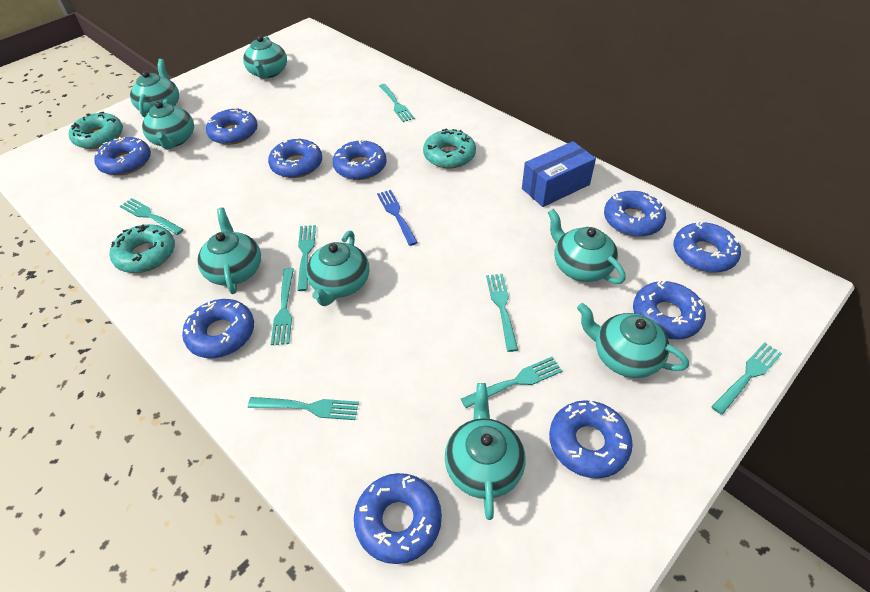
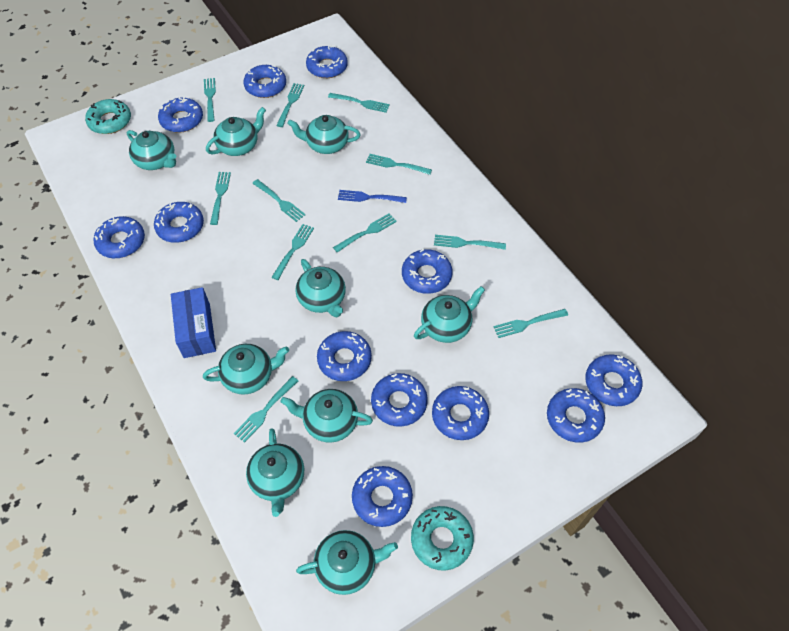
blue donut: [94,137,151,176] [182,299,254,358] [206,107,258,145] [268,138,322,178] [333,139,387,180] [354,473,442,564] [549,400,633,478] [604,191,666,237] [633,280,706,339] [673,221,741,273] = 10 -> [94,216,145,258] [154,202,204,243] [158,98,203,133] [244,65,286,98] [306,45,348,78] [317,331,372,381] [352,466,413,527] [371,373,428,427] [402,249,453,294] [432,386,489,440] [547,388,605,443] [585,354,642,406] = 12
turquoise donut: [69,112,123,149] [109,224,175,273] [423,128,476,168] = 3 -> [85,99,131,134] [411,506,474,571] = 2
turquoise fork: [120,198,184,235] [248,397,359,420] [271,268,294,345] [297,225,316,291] [379,84,415,122] [461,357,562,408] [486,274,518,352] [711,342,782,415] = 8 -> [204,78,216,122] [210,172,231,225] [234,376,298,443] [252,179,306,222] [271,224,314,280] [276,83,304,127] [328,93,390,113] [333,213,397,252] [366,154,432,175] [434,235,506,250] [493,309,568,338] = 11
turquoise teapot: [130,59,179,117] [142,99,194,150] [197,208,261,294] [243,36,287,79] [306,231,369,306] [445,383,525,520] [548,209,626,284] [577,303,689,378] = 8 -> [127,130,176,170] [203,344,289,395] [206,107,266,156] [246,428,304,517] [280,389,373,443] [287,115,361,154] [295,259,346,317] [296,530,398,595] [414,286,485,343] = 9

